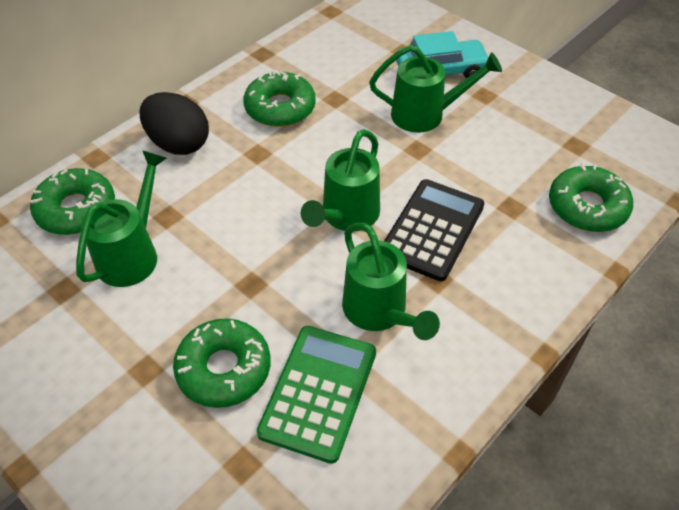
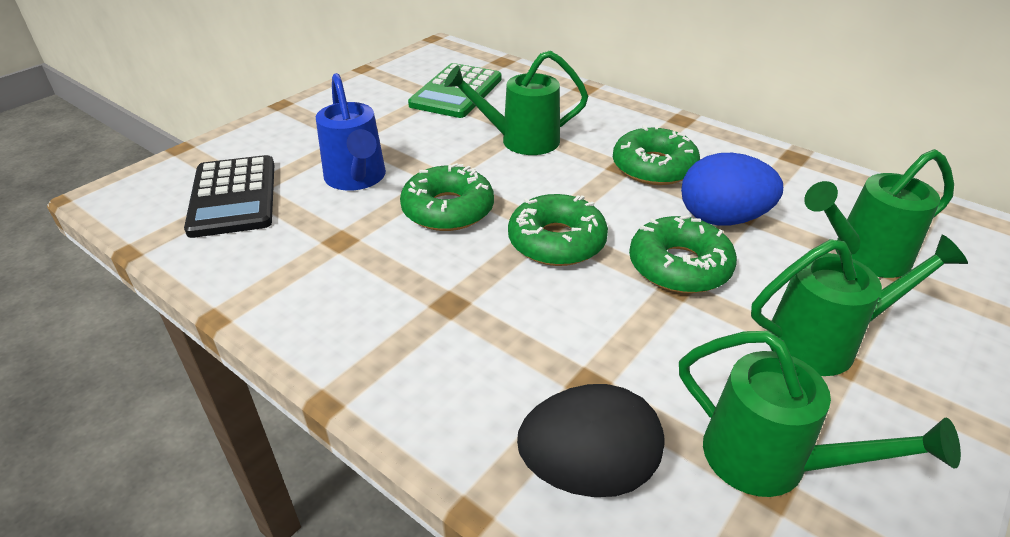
blue egg: none = 0 -> [681,153,783,225] = 1
blue watering can: none = 0 -> [316,73,386,191] = 1
turquoise car: [396,31,489,78] = 1 -> none = 0

